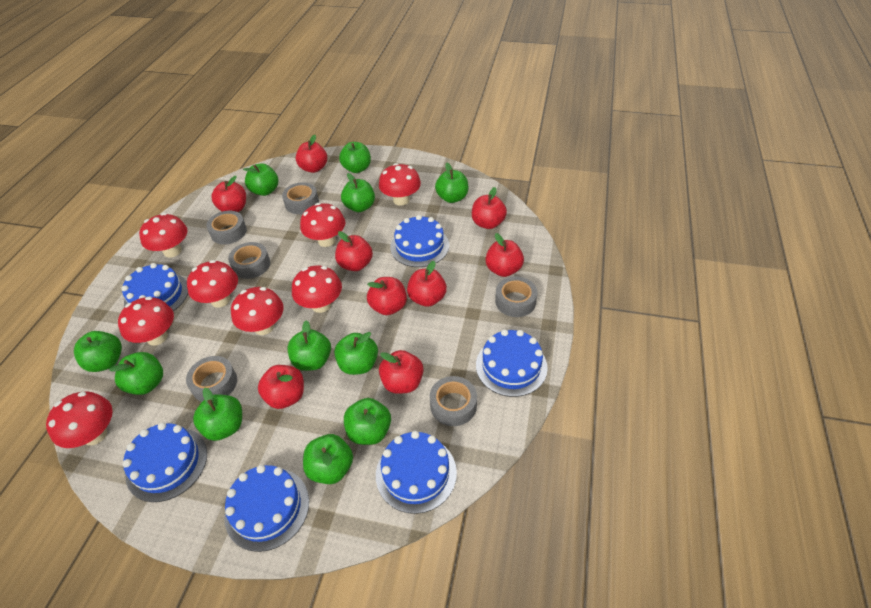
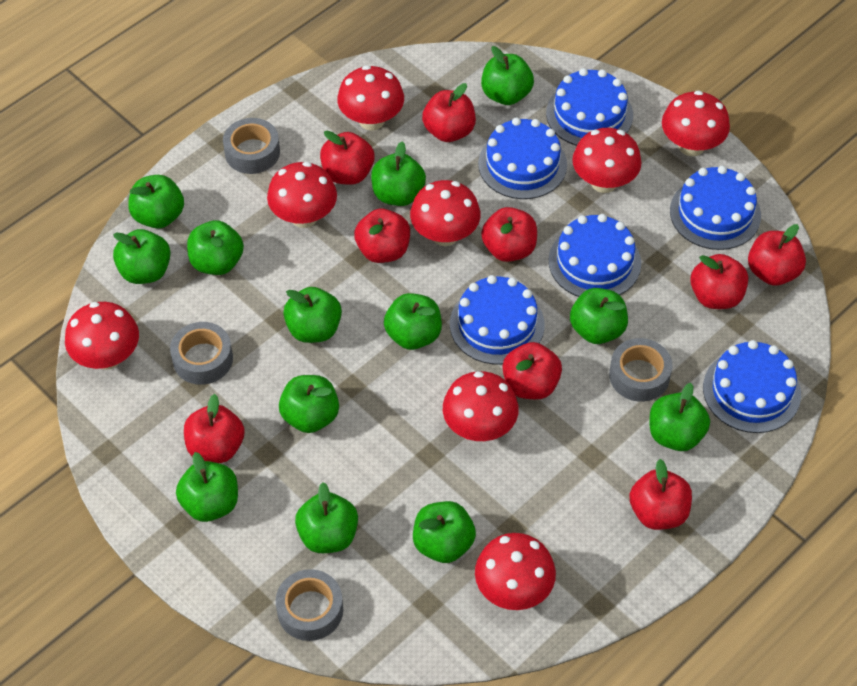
green apple: [74,331,122,372] [109,352,163,395] [193,388,242,441] [243,163,278,196] [287,320,331,371] [303,434,353,484] [334,332,378,375] [339,142,371,173] [341,173,375,212] [344,398,391,445] [435,163,468,203] = 11 -> [113,229,171,284] [128,175,184,228] [176,452,238,522] [187,220,244,275] [279,375,339,433] [283,287,342,343] [295,482,358,553] [371,142,426,206] [384,293,442,350] [413,501,476,563] [481,46,534,105] [570,288,628,344] [650,383,710,451] = 13
grey tape: [186,356,237,402] [206,211,247,245] [228,242,270,279] [282,182,319,214] [430,376,477,426] [495,276,537,317] = 6 -> [170,322,233,385] [223,118,280,174] [276,569,343,641] [609,338,672,402] = 4

